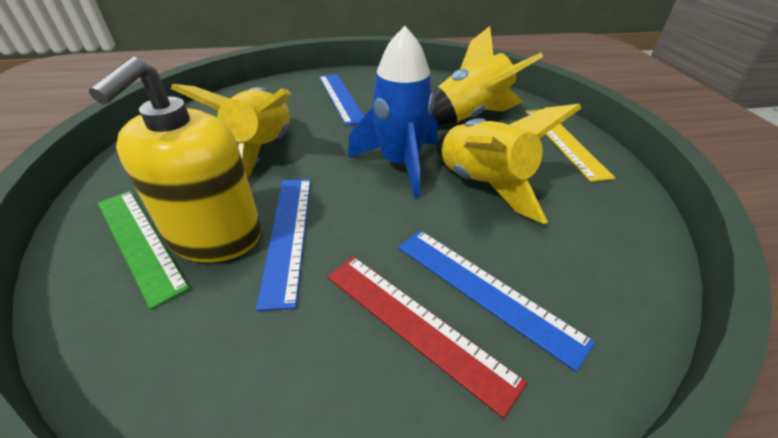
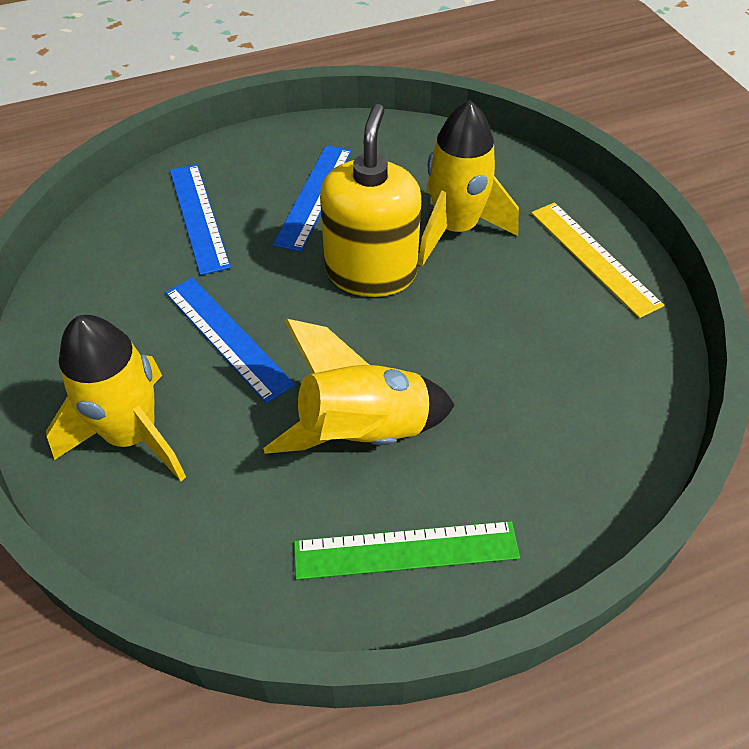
blue rocket: [348,26,438,198] = 1 -> none = 0
red ruler: [327,256,527,419] = 1 -> none = 0

